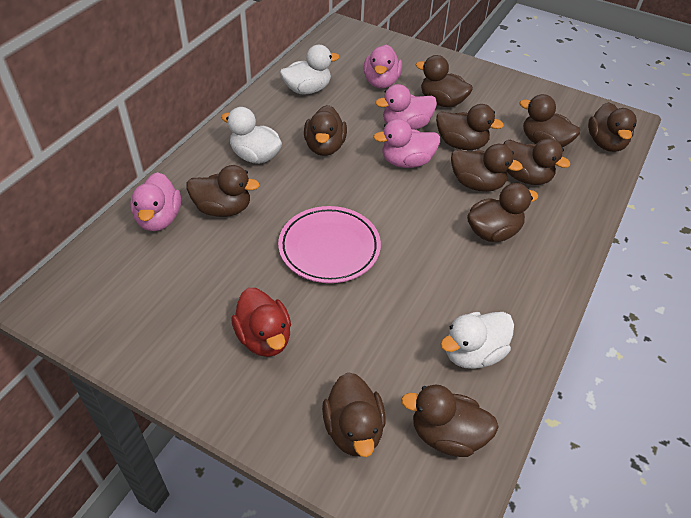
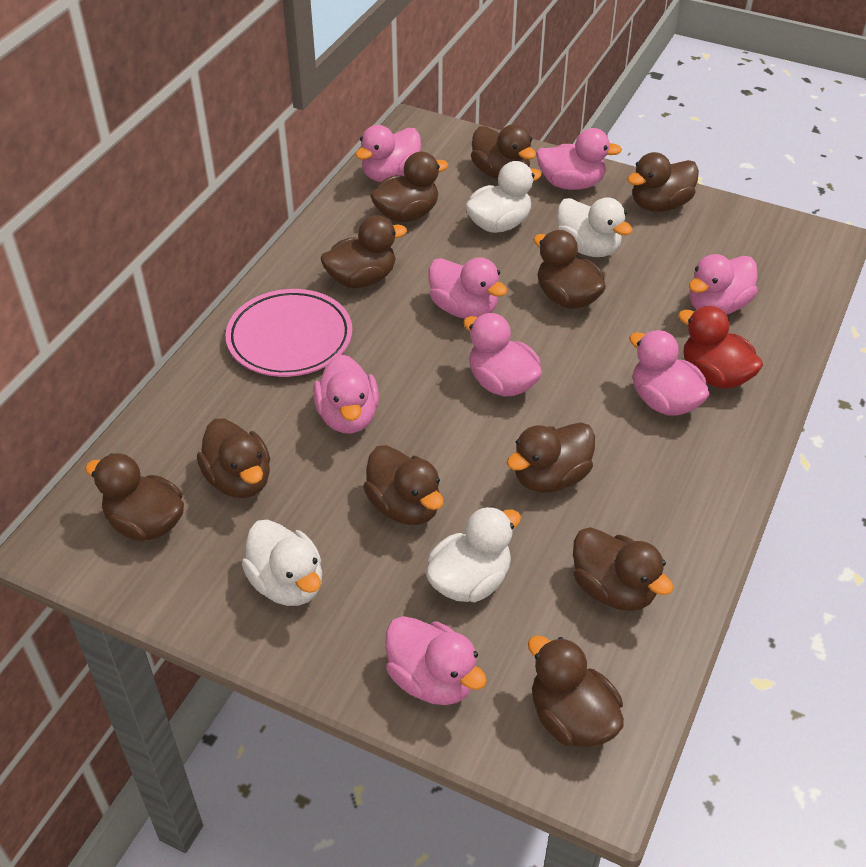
pink duck: [130,172,181,231] [363,45,402,88] [373,119,440,168] [375,84,437,130] = 4 -> [313,354,379,433] [355,125,421,182] [385,616,487,705] [428,257,507,319] [463,313,542,397] [536,128,622,190] [629,330,710,415] [689,254,758,315] = 8
white duck: [221,107,282,164] [280,45,340,94] [440,312,514,369] = 3 -> [242,519,322,606] [426,506,521,602] [465,161,542,233] [557,197,633,257] = 4

